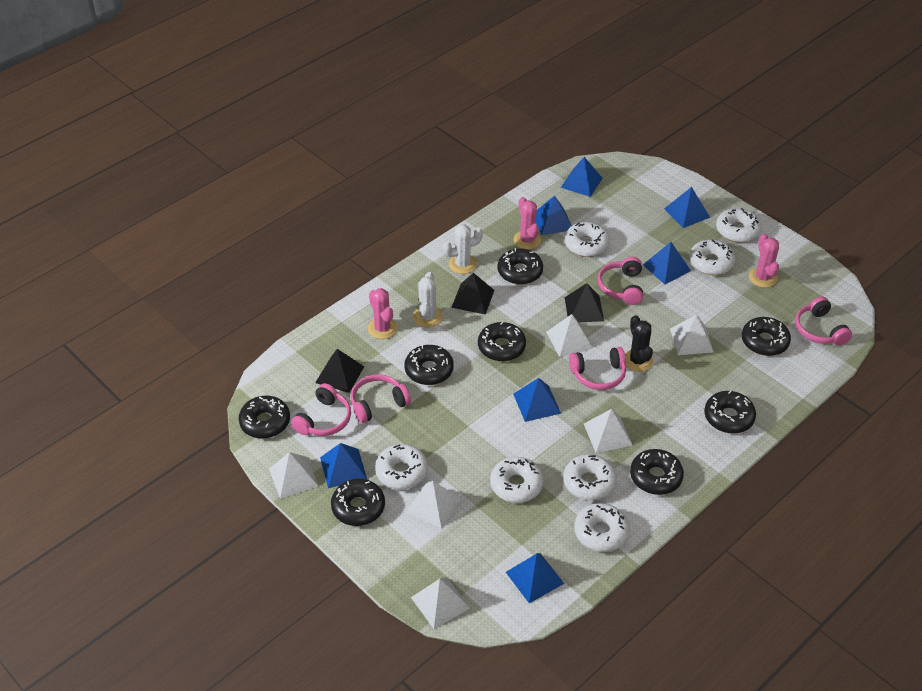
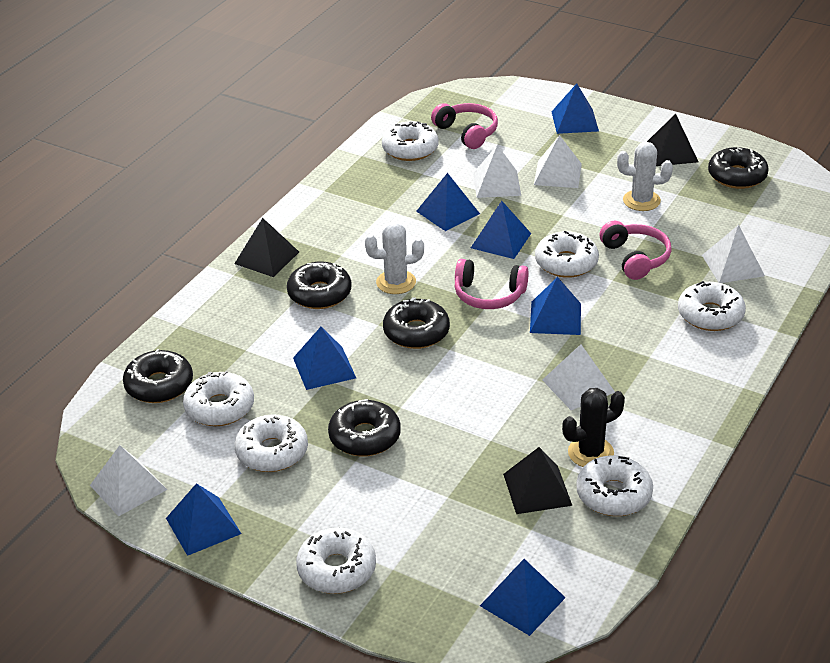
black donut: [239,396,290,439] [331,479,385,526] [405,345,454,385] [478,321,526,361] [497,248,543,285] [630,449,684,495] [704,391,756,434] [742,317,791,356] = 8 -> [123,349,193,403] [287,262,351,309] [328,399,401,456] [383,297,450,349] [708,147,769,189] = 5
pink cactus: [368,288,397,339] [514,197,541,250] [749,233,779,288] = 3 -> none = 0
pink headphones: [291,383,351,436] [351,374,411,423] [569,347,626,390] [598,257,643,305] [795,296,852,346] = 5 -> [431,103,498,149] [455,259,529,309] [599,221,672,280] = 3
white pyramid: [269,452,319,499] [406,481,461,529] [411,577,470,629] [546,314,593,357] [584,409,633,453] [670,314,714,355] = 6 -> [90,445,167,517] [473,145,521,198] [534,135,582,188] [542,344,615,410] [702,225,765,283] = 5

